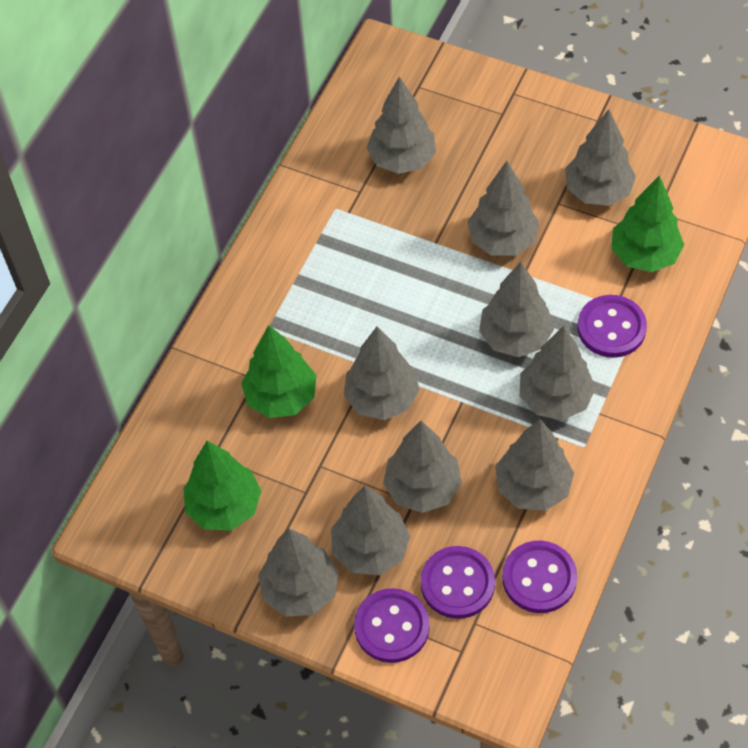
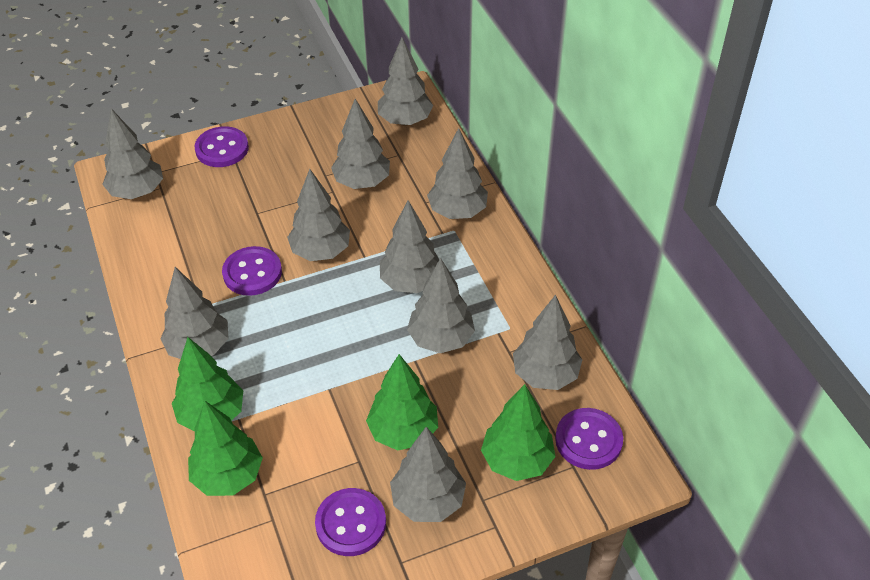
green tree: [183,441,261,530] [241,325,317,418] [611,175,684,272] = 3 -> [172,337,243,431] [188,401,263,496] [366,354,438,450] [481,384,555,481] = 4

